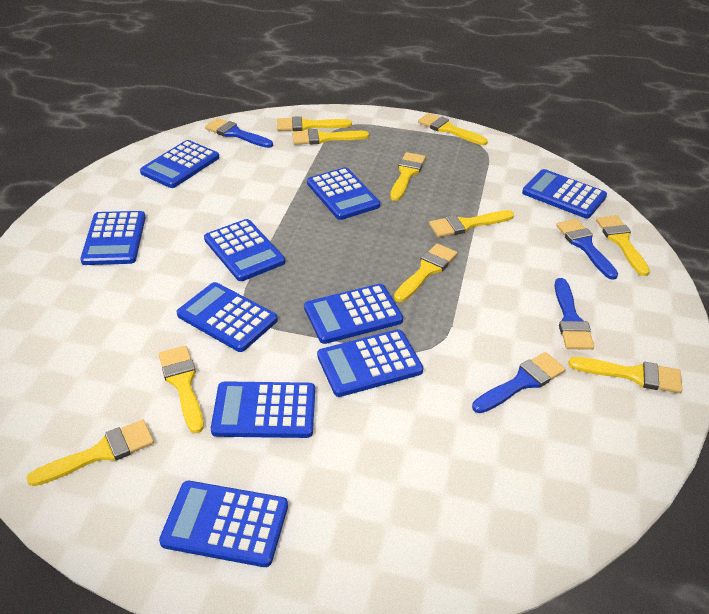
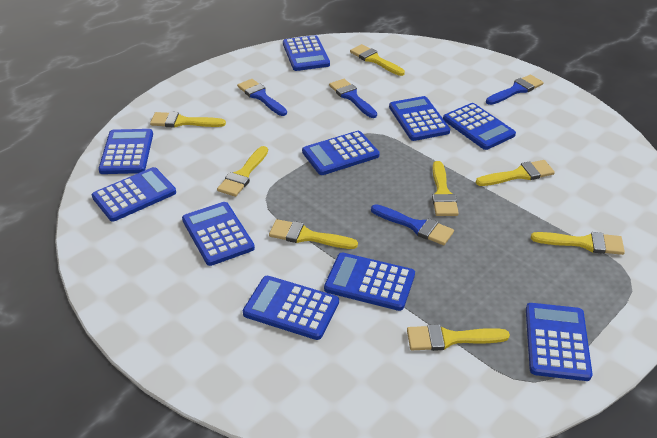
yellow brush: [26,420,154,486] [159,346,204,433] [277,116,352,131] [292,129,369,145] [390,152,426,201] [394,243,457,302] [418,113,488,145] [429,210,514,237] [568,357,682,393] [596,215,650,276] = 10 -> [150,112,226,128] [217,146,268,197] [269,219,358,249] [350,44,405,76] [407,324,510,351] [432,161,459,216] [476,160,555,186] [531,232,625,255] = 8

